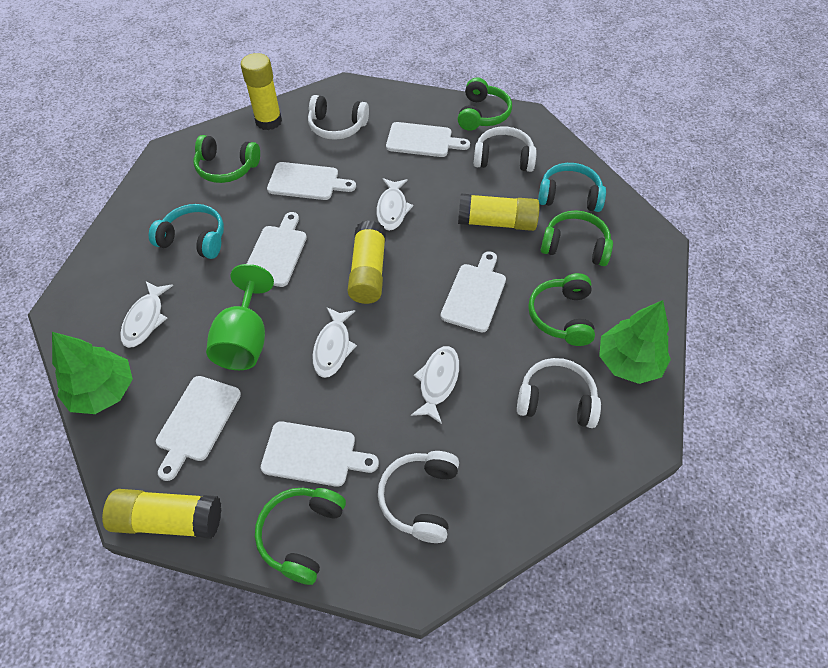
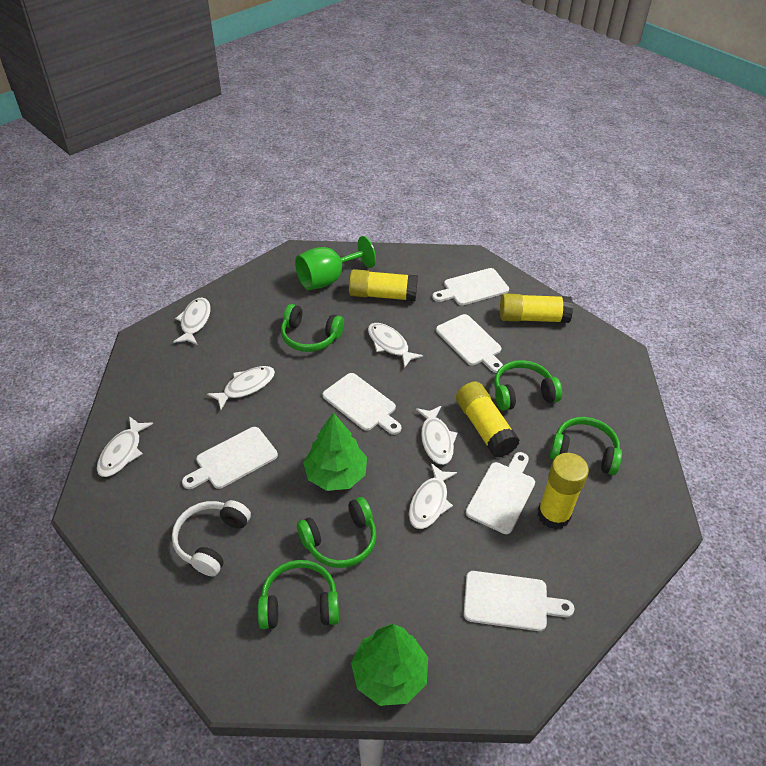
turquoise headphones: [149,204,224,259] [538,163,606,212] = 2 -> none = 0
white fish: [120,281,173,348] [312,307,357,378] [376,178,413,231] [411,346,459,424] = 4 -> [97,416,153,477] [174,298,211,345] [207,366,275,410] [368,323,423,368] [409,463,457,529] [416,406,457,465] = 6
white headphones: [308,95,369,140] [378,451,459,543] [473,127,537,172] [517,358,601,428] = 4 -> [172,500,251,576] = 1

